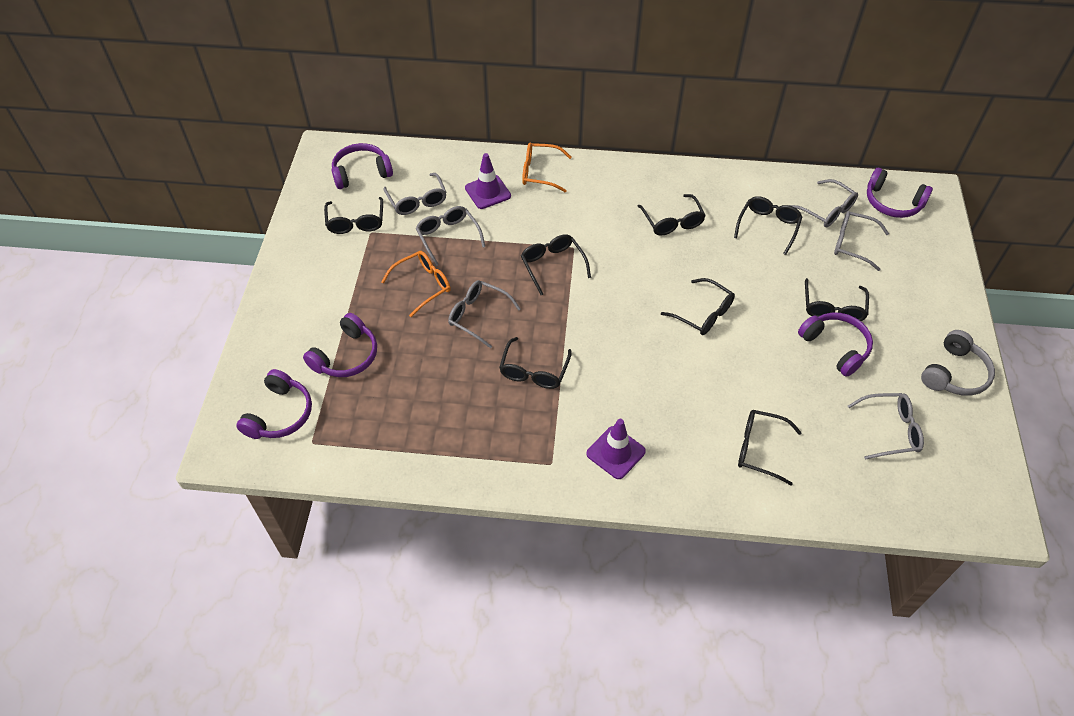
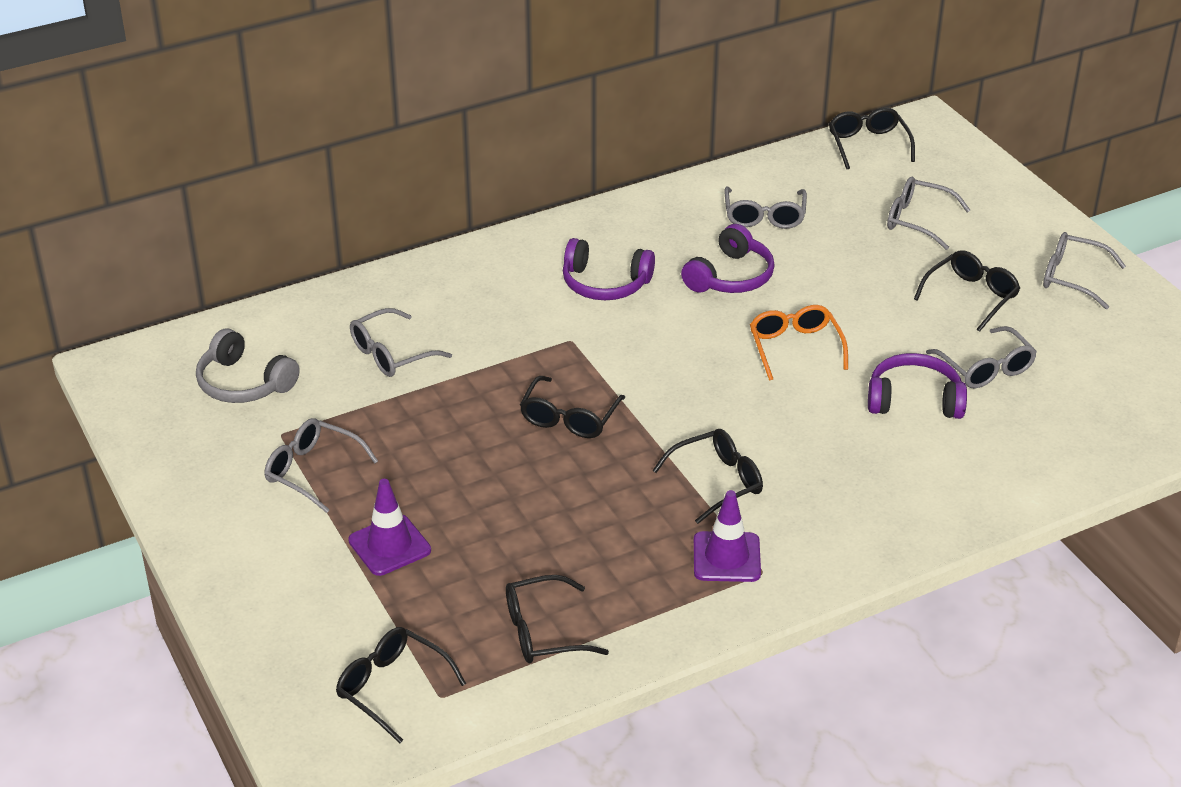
black glasses: [324,197,383,234] [499,337,572,389] [521,234,591,295] [638,194,706,236] [661,278,735,335] [734,196,802,255] [738,410,802,485] [805,278,869,321] = 8 -> [336,627,466,744] [506,575,609,663] [520,376,625,438] [652,429,763,524] [829,107,915,169] [914,250,1020,332] = 6
orange glasses: [382,251,451,317] [522,143,572,192] = 2 -> [750,305,848,381] = 1
purple headphones: [236,369,312,439] [303,313,377,377] [332,143,393,189] [798,313,873,377] [867,168,933,218] = 5 -> [563,238,655,300] [681,224,775,293] [868,353,967,419] = 3

